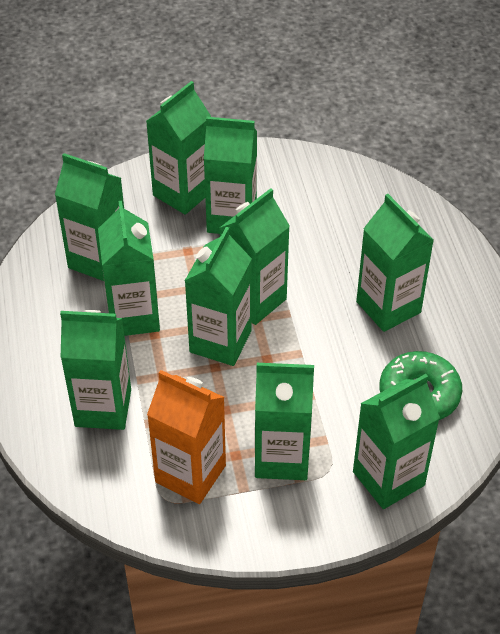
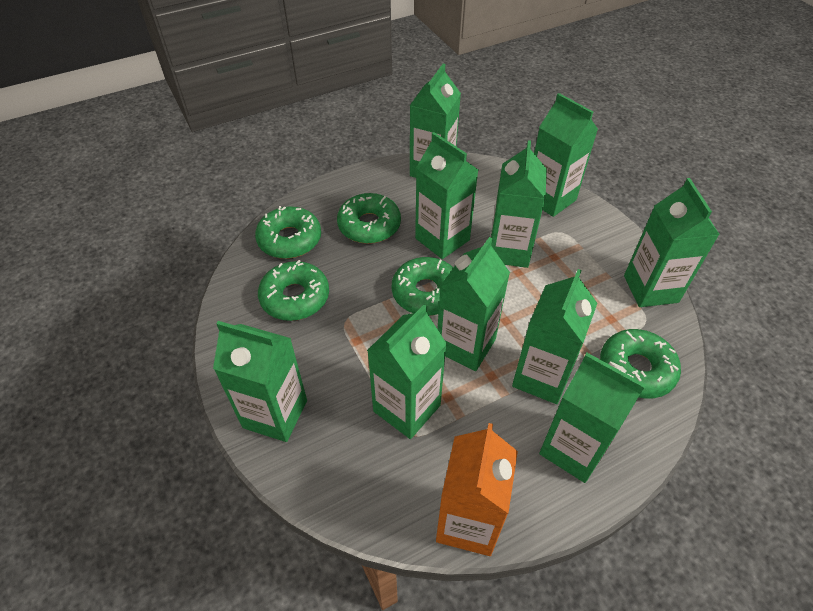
green donut: [380,351,462,420] = 1 -> [255,206,321,259] [258,260,329,321] [337,193,401,244] [392,257,453,316] [600,329,681,398] = 5

